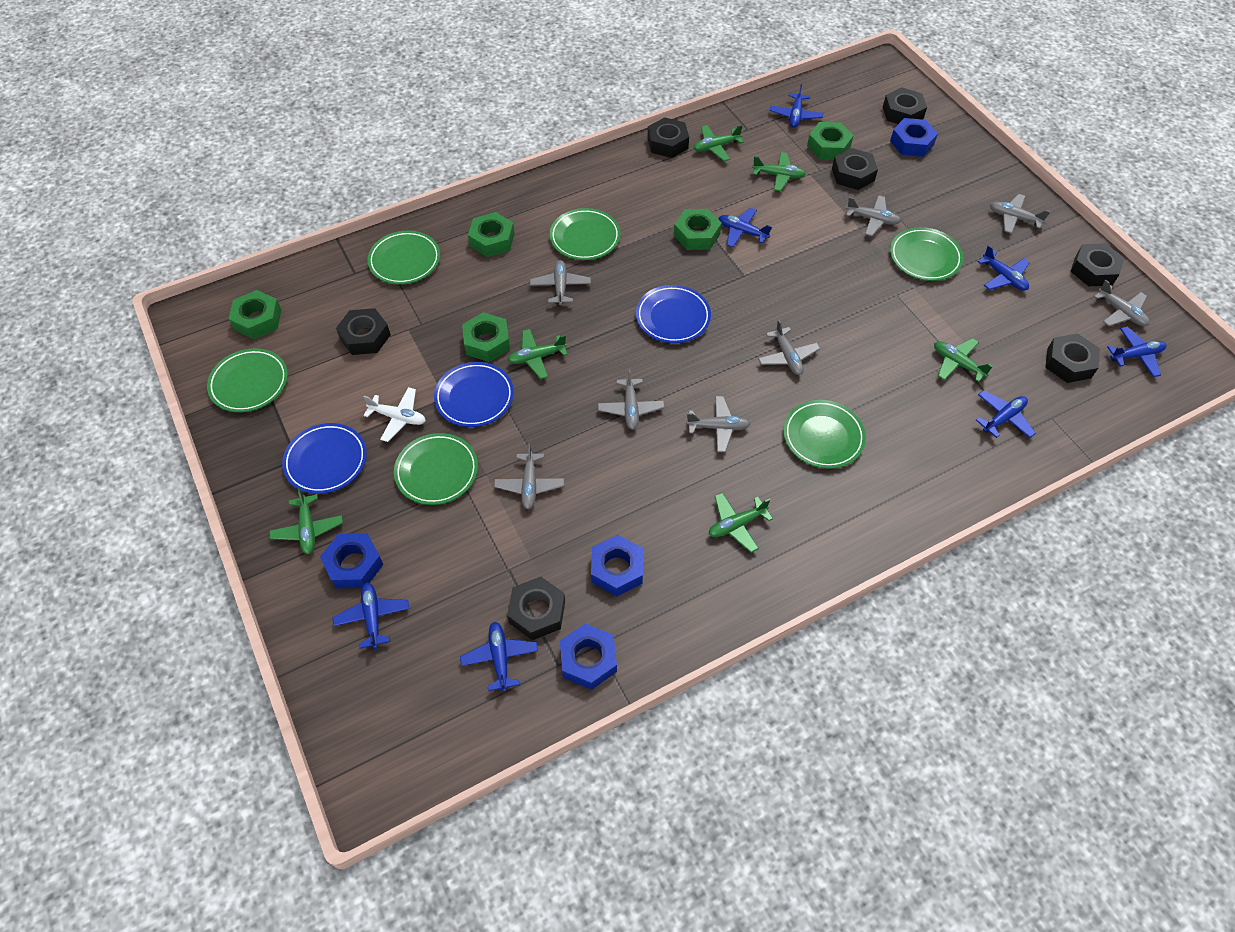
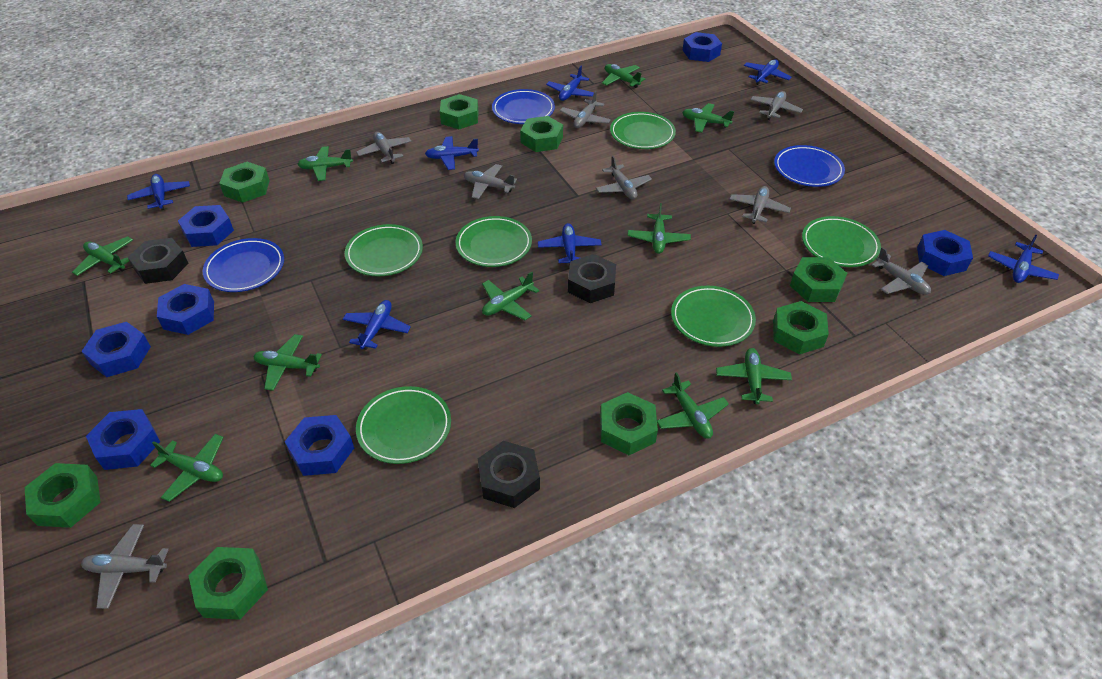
black nut: [336,308,391,355] [507,577,565,640] [647,117,689,158] [832,148,878,190] [883,87,927,124] [1045,333,1100,383] [1070,243,1124,286] = 7 -> [128,238,188,284] [478,441,540,508] [568,254,616,303] = 3
blue nut: [320,533,383,588] [560,623,617,690] [591,535,643,597] [890,118,938,157] = 4 -> [81,322,151,377] [86,409,160,470] [157,284,214,335] [178,205,234,247] [285,415,354,476] [682,32,722,62] [917,230,973,276] = 7
green nut: [229,290,281,339] [462,312,510,362] [468,212,515,257] [674,209,722,250] [807,122,854,160] = 5 -> [25,463,101,528] [188,547,268,620] [219,162,270,203] [440,94,479,129] [520,116,563,152] [600,392,658,455] [773,301,829,354] [790,257,847,302] = 8
green plane: [269,487,343,554] [508,329,568,379] [694,125,744,161] [709,493,773,553] [752,152,806,191] [934,338,993,382] = 6 -> [72,236,133,276] [150,434,224,502] [253,334,322,391] [297,146,353,181] [482,272,539,320] [602,64,645,88] [628,203,691,254] [657,372,729,439] [682,103,734,133] [716,348,792,404] = 10
white plane: [363,387,426,442] = 1 -> none = 0

